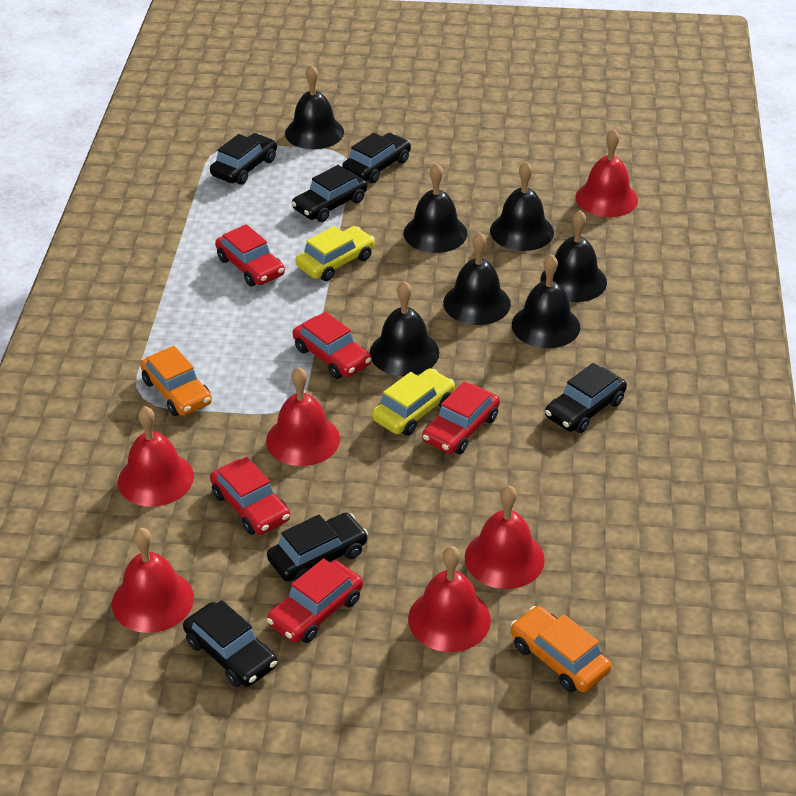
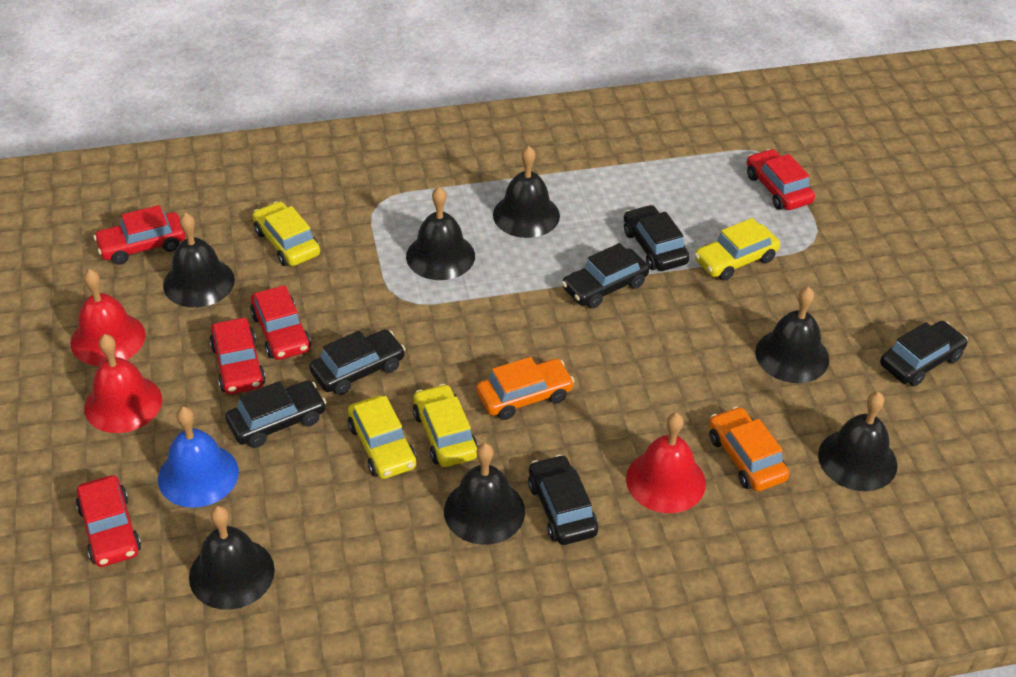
blue bell: none = 0 -> [158,407,239,508] = 1
red bell: [112,528,194,633] [118,406,194,507] [266,367,340,466] [408,546,491,652] [465,485,545,589] [575,129,638,217] = 6 -> [70,269,146,366] [84,334,162,433] [626,413,706,513] = 3
yellow car: [296,226,375,281] [372,369,455,435] = 2 -> [252,201,320,266] [348,395,417,479] [413,384,478,467] [694,218,780,281] = 4

